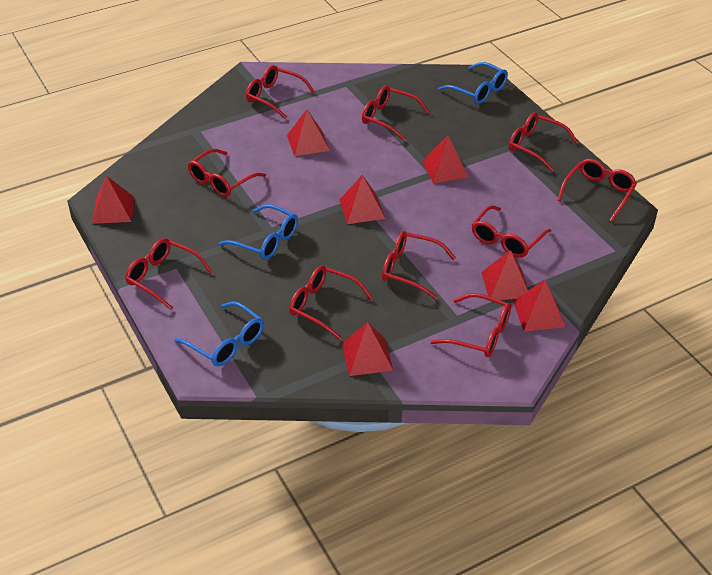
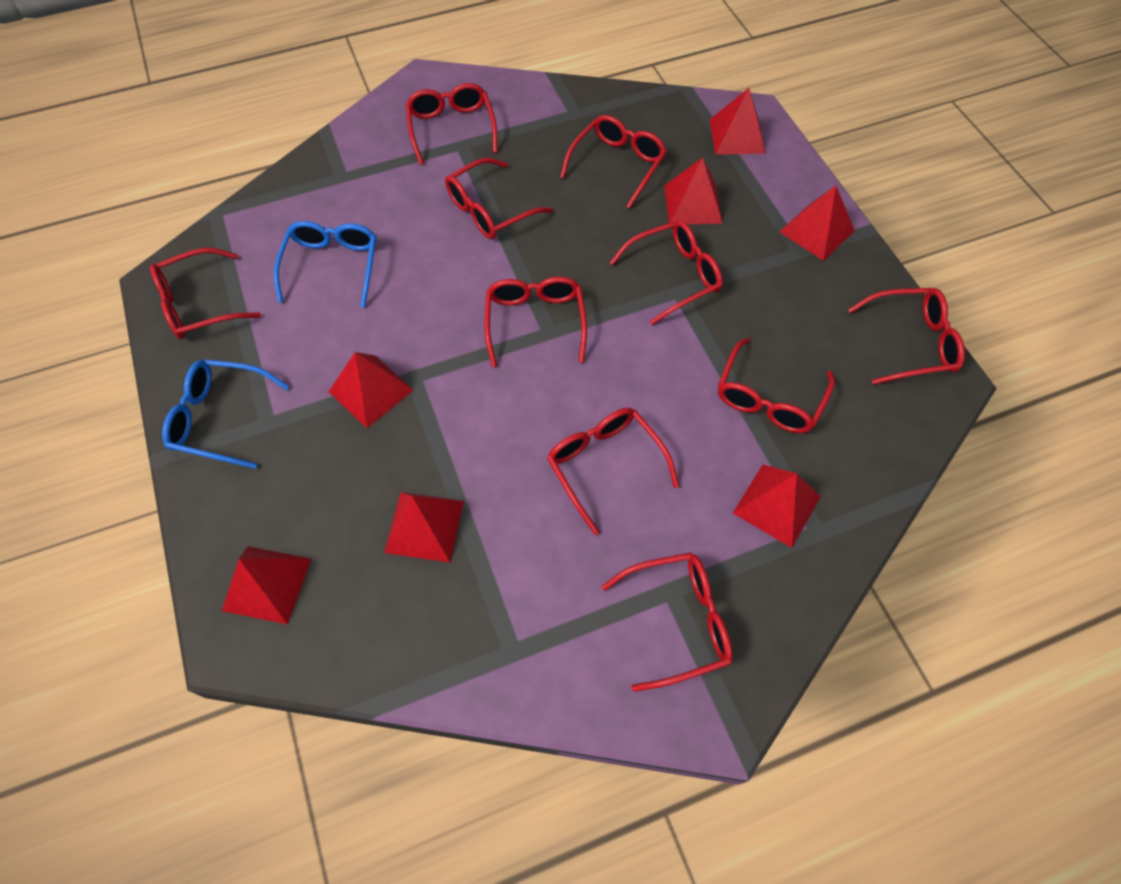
blue glasses: [174,301,264,366] [219,204,298,260] [438,62,508,104] = 3 -> [162,359,289,469] [274,221,377,308] = 2

